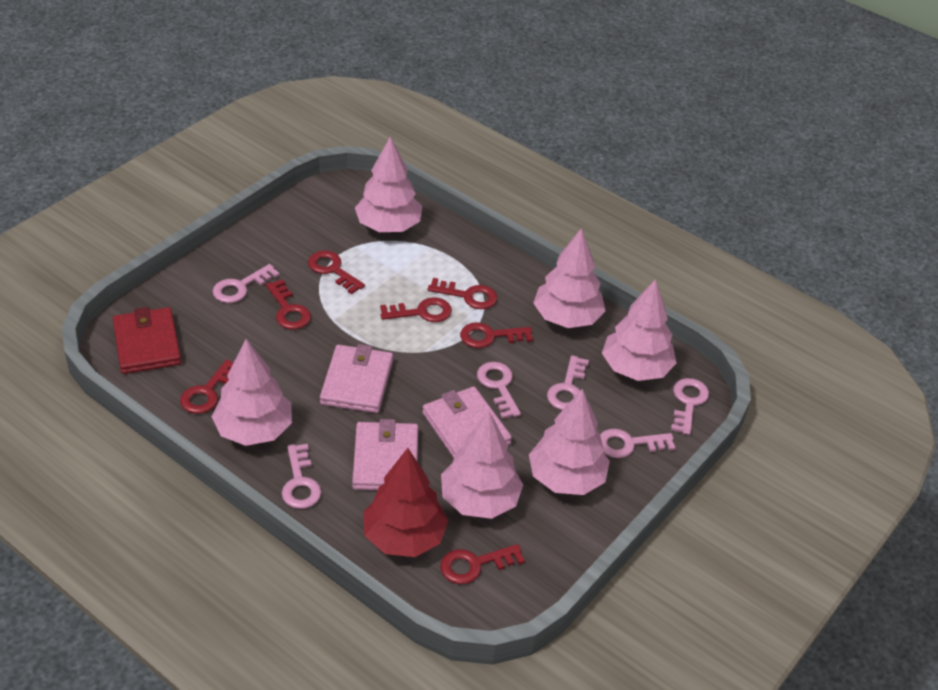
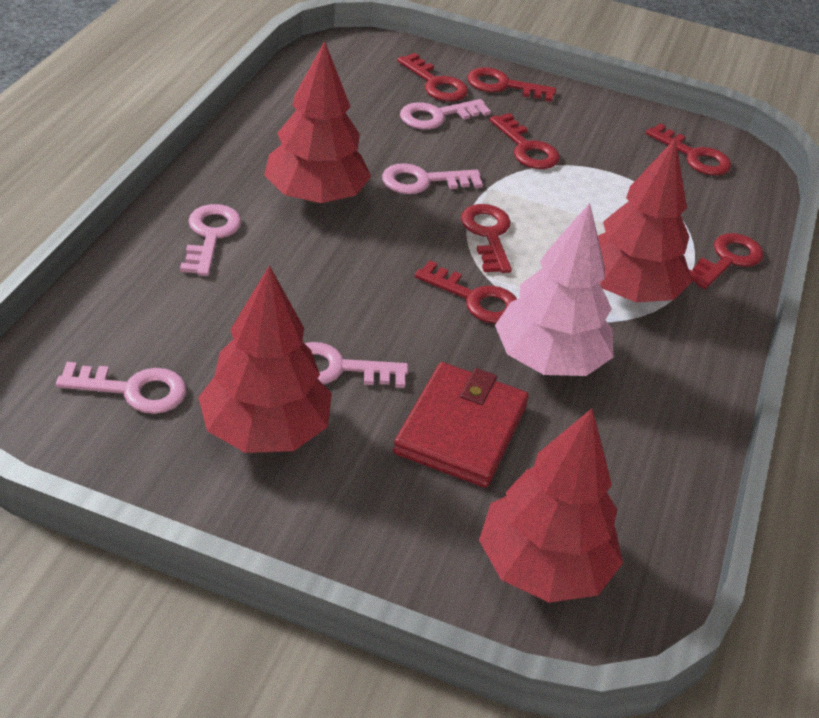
pink key: [213,264,280,303] [282,444,322,509] [477,362,521,419] [547,355,589,410] [600,429,675,458] [671,378,709,435] = 6 -> [56,362,186,414] [180,204,242,276] [305,342,408,388] [382,163,483,194] [400,99,491,129] = 5
pink tree: [212,339,292,446] [355,136,422,232] [441,411,523,519] [529,389,610,495] [533,228,606,328] [602,279,677,381] = 6 -> [495,203,613,376] = 1
pink wallet: [320,344,393,413] [352,419,418,490] [422,386,512,458] = 3 -> none = 0
red tree: [363,448,448,557] = 1 -> [198,265,332,453] [264,41,371,204] [479,408,623,603] [598,138,692,302] = 4

